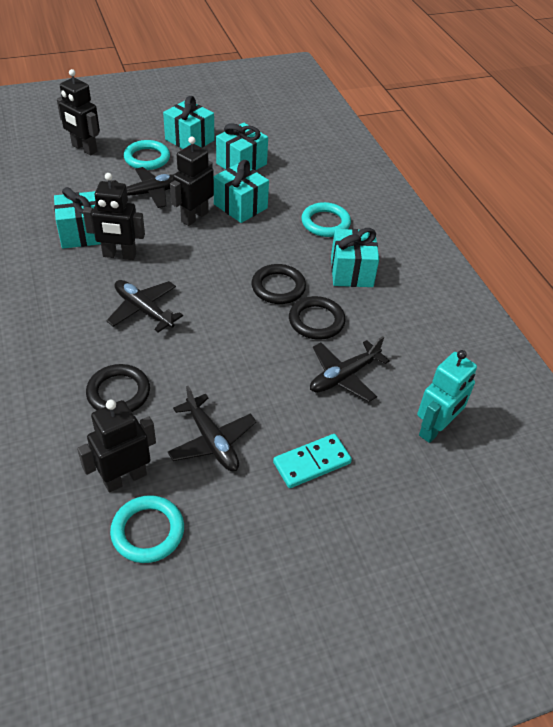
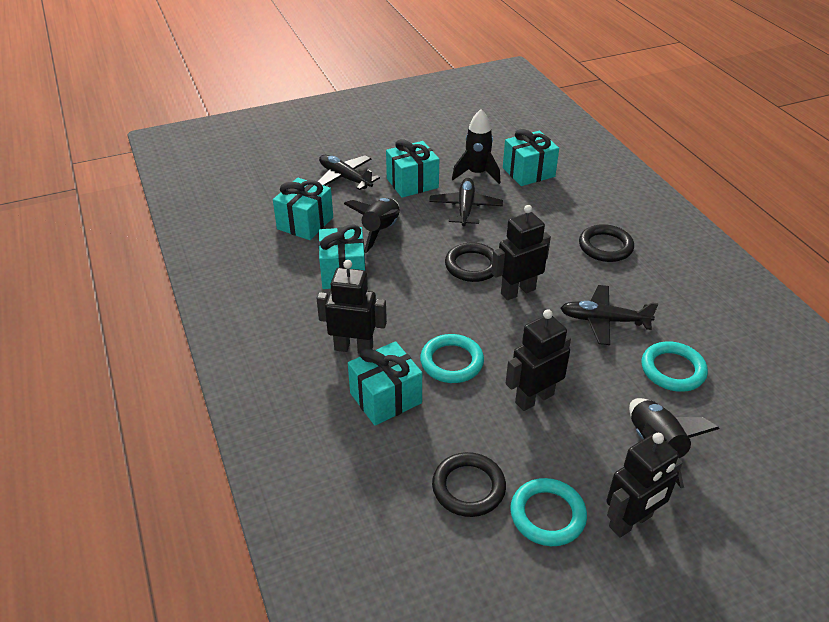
black plane: [106,280,183,332] [111,167,174,208] [168,386,256,471] [310,336,390,402] = 4 -> [317,155,380,190] [429,178,503,226] [561,285,658,345] = 3
black rocket: none = 0 -> [344,198,400,253] [452,109,500,184] [629,398,720,488] = 3
turquoise domino: [273,434,352,488] = 1 -> none = 0
turquoise robot: [417,350,477,443] = 1 -> none = 0

